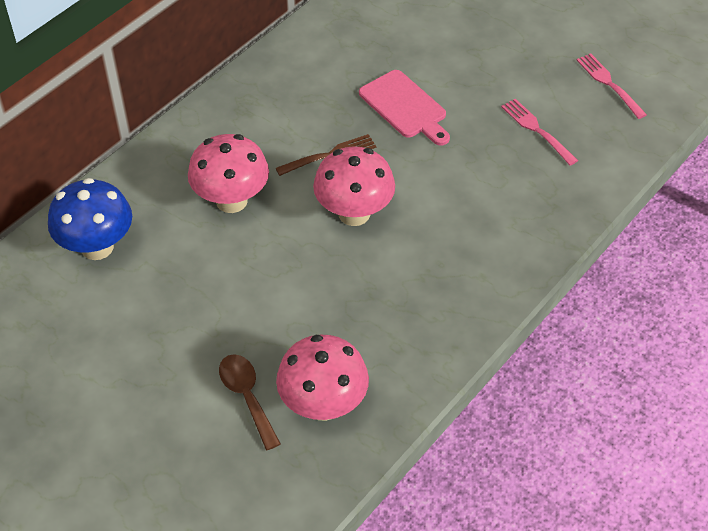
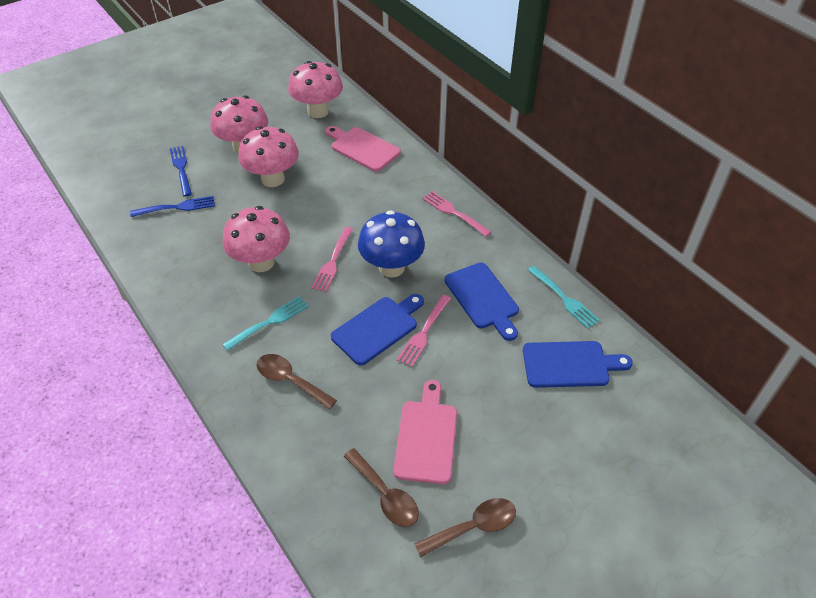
blue cutting board: none = 0 -> [331,294,424,365] [445,263,519,341] [523,341,633,388] = 3
blue fork: none = 0 -> [130,196,215,217] [169,146,192,197] = 2
brown fork: [276,134,376,176] = 1 -> none = 0
brown spoon: [219,354,281,450] = 1 -> [256,354,337,409] [344,448,419,527] [415,498,516,557] = 3
pink cutting board: [359,70,450,146] = 1 -> [326,126,401,172] [393,380,457,484] = 2
pink fork: [501,99,578,165] [577,53,647,119] = 2 -> [311,227,353,292] [397,295,451,367] [422,191,491,237] = 3
pink mushroom: [188,134,269,213] [276,335,369,421] [313,146,395,226] = 3 -> [210,96,268,154] [222,206,290,272] [238,126,299,187] [288,61,343,118] = 4
turquoise fork: none = 0 -> [222,296,309,351] [528,266,600,329] = 2

